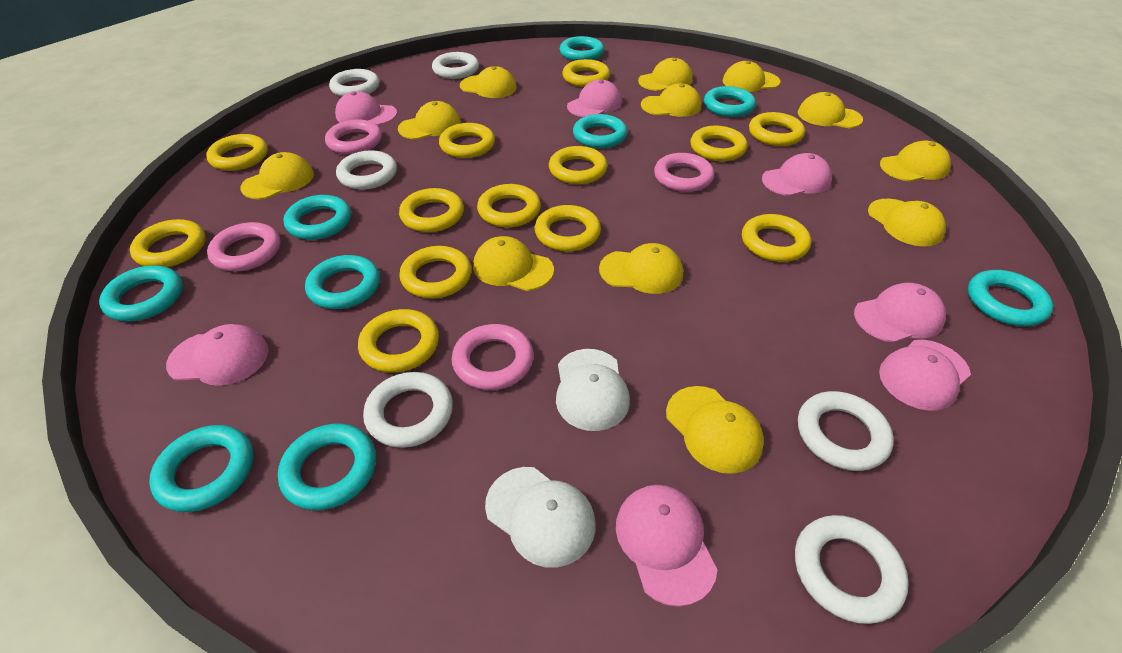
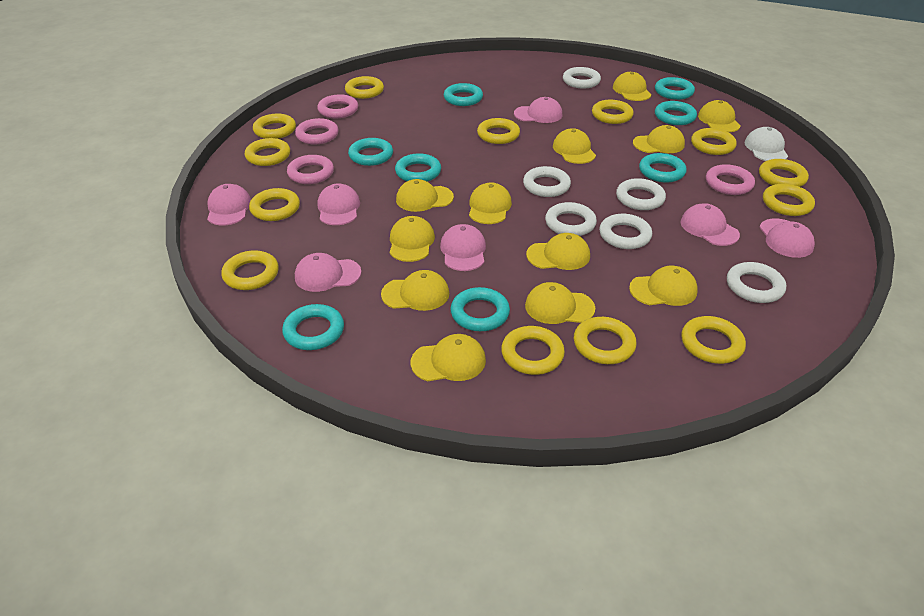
turquoise ring: [99,265,183,321] [149,425,253,512] [278,423,376,510] [284,195,351,240] [305,255,380,309] [560,36,604,61] [573,114,628,148] [704,86,756,117] [968,270,1053,326] = 9 -> [282,304,344,350] [348,138,393,166] [395,153,441,182] [443,83,483,106] [450,287,510,331] [639,153,687,183] [655,77,695,100] [655,101,697,125] = 8
white cap: [485,467,596,568] [556,349,630,431] = 2 -> [744,127,788,161] = 1

